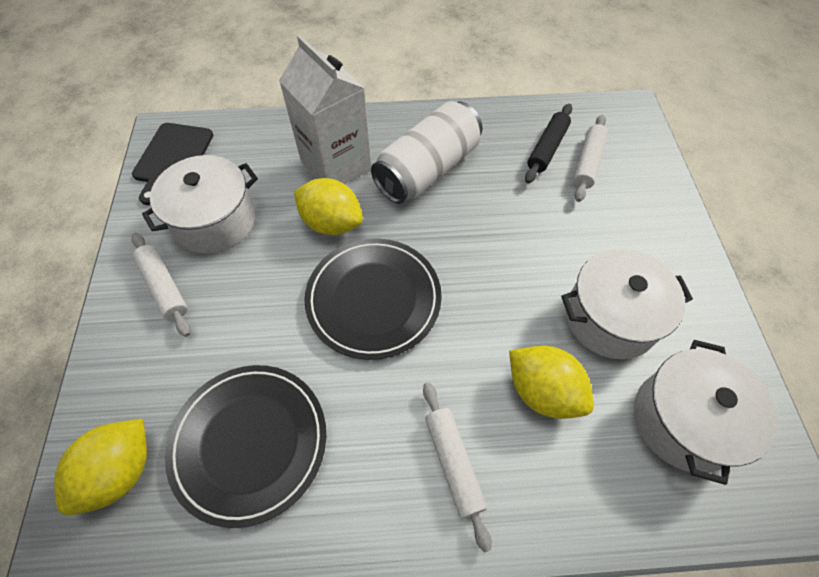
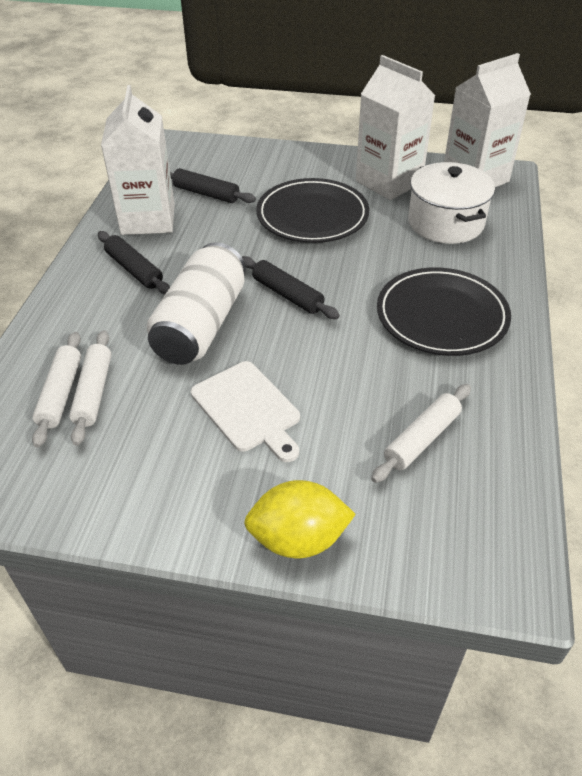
black cutting board: [132,123,213,205] = 1 -> none = 0
black rolling pin: [525,104,572,183] = 1 -> [98,231,170,294] [170,168,256,203] [242,256,340,319] = 3
white carton: [279,35,372,184] = 1 -> [101,85,175,235] [356,55,436,200] [444,53,531,187] = 3
white cutting board: none = 0 -> [191,361,300,462] = 1
white pot: [142,155,258,254] [561,249,693,359] [634,340,778,485] = 3 -> [408,162,495,244] = 1
yellow lemon: [54,419,147,515] [294,178,363,235] [509,346,594,419] = 3 -> [244,480,356,558] = 1

